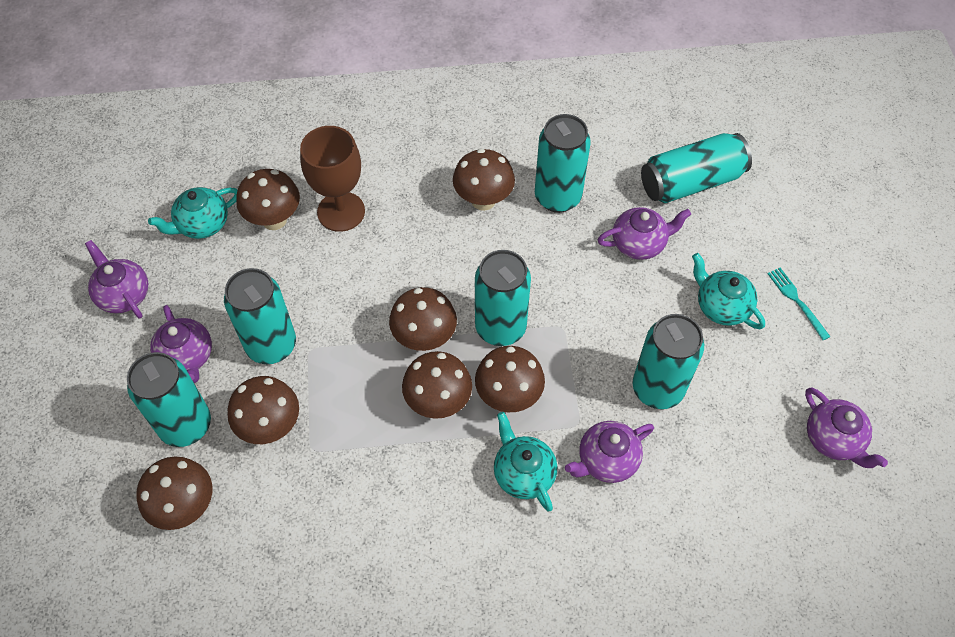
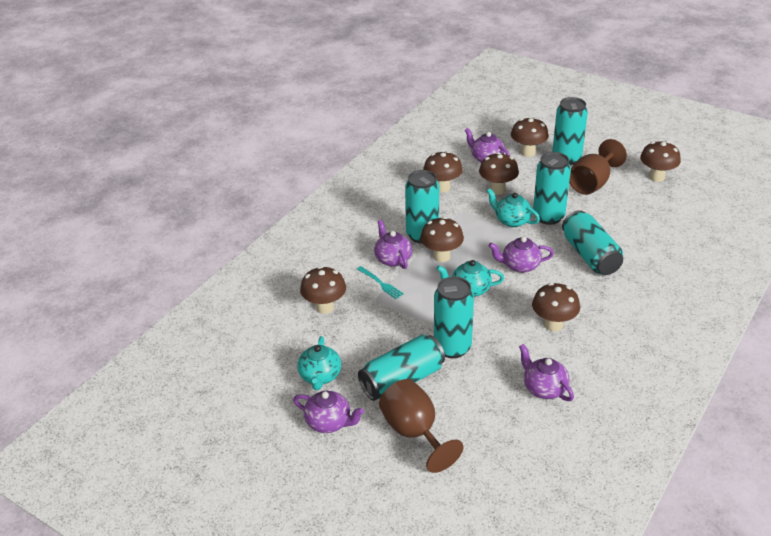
brown goblet: [300,126,365,232] = 1 -> [379,379,464,473] [569,139,627,195] = 2

